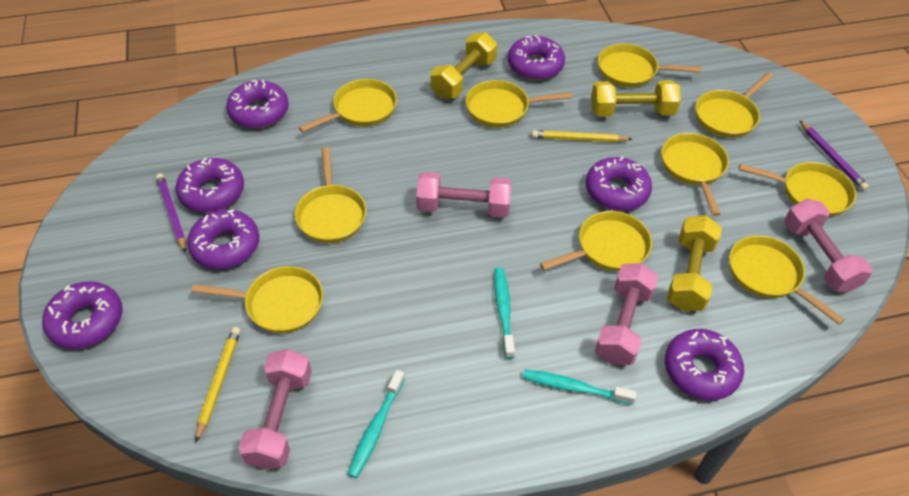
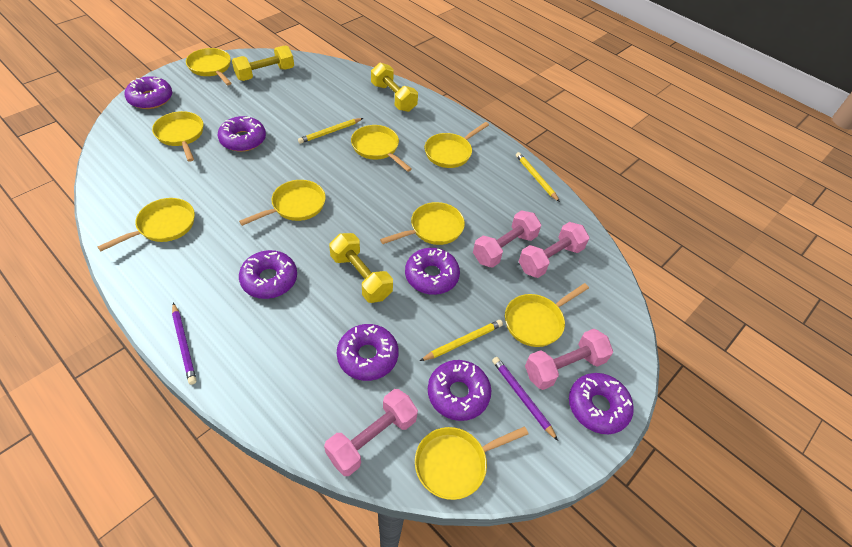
turquoise toothbrush: [348,370,405,478] [494,268,515,359] [523,369,636,405] = 3 -> none = 0
yellow pan: [192,266,323,333] [295,147,366,243] [299,79,397,133] [466,80,572,127] [540,211,652,271] [598,43,701,87] [661,133,729,216] [696,72,773,138] [729,235,845,325] [739,162,856,217] = 10 -> [97,198,195,251] [152,111,203,162] [186,48,232,85] [239,180,326,226] [351,125,412,172] [380,202,465,245] [415,426,528,500] [425,122,489,168] [505,283,589,347] = 9
yellow pencil: [196,327,241,442] [532,130,632,142] = 2 -> [298,118,363,144] [420,320,503,361] [516,152,560,202] = 3

